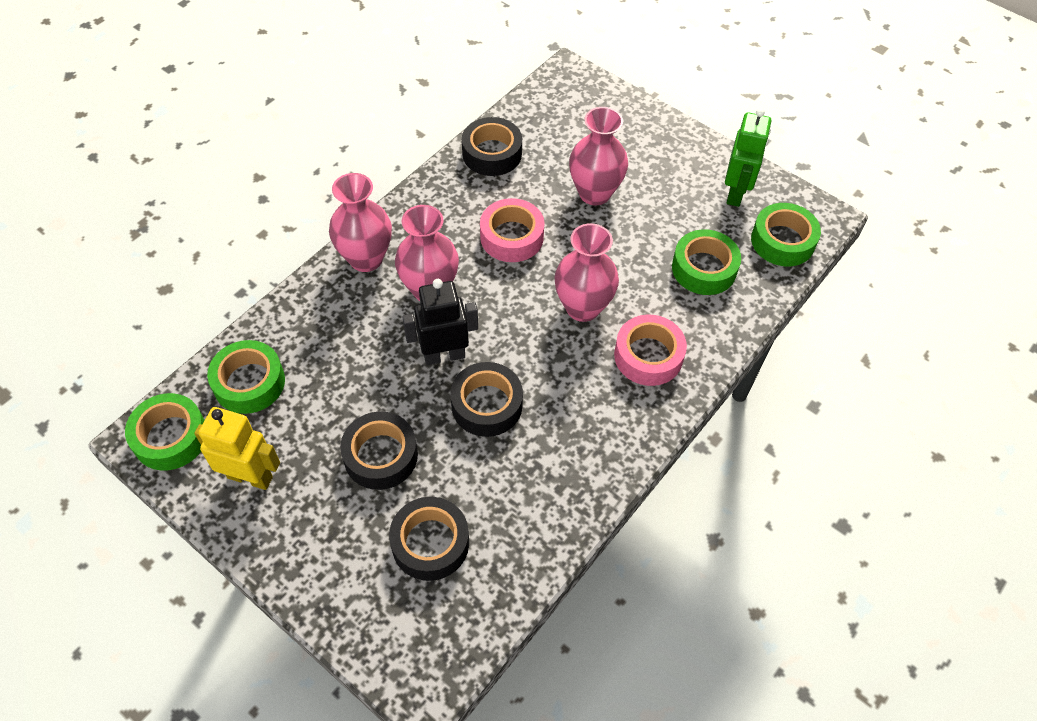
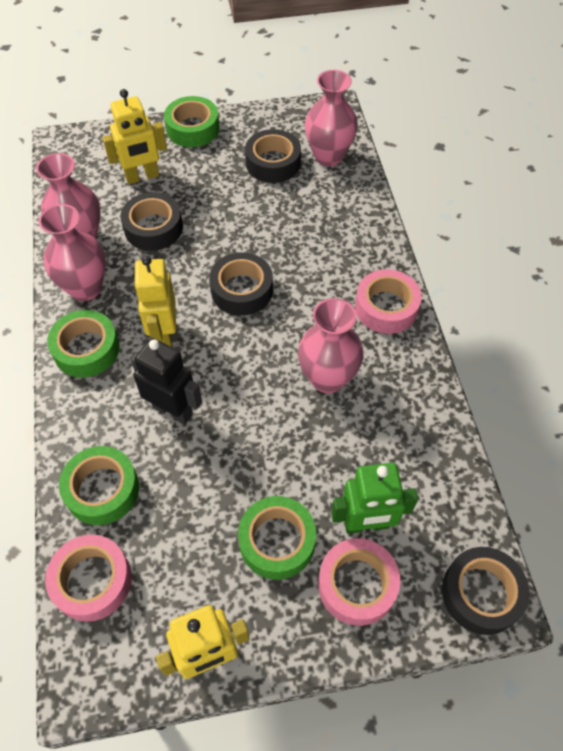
pink tape: [480,198,544,262] [614,315,687,386] = 2 -> [45,535,132,622] [318,538,400,626] [355,269,422,334] = 3
yellow robot: [194,407,280,490] = 1 -> [102,89,167,184] [134,256,176,347] [156,605,249,679] = 3

